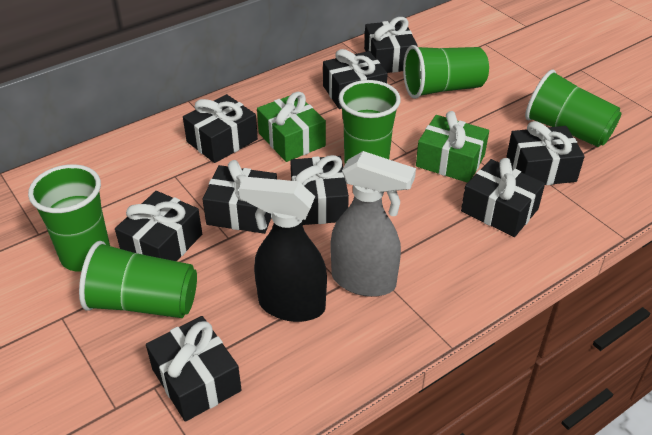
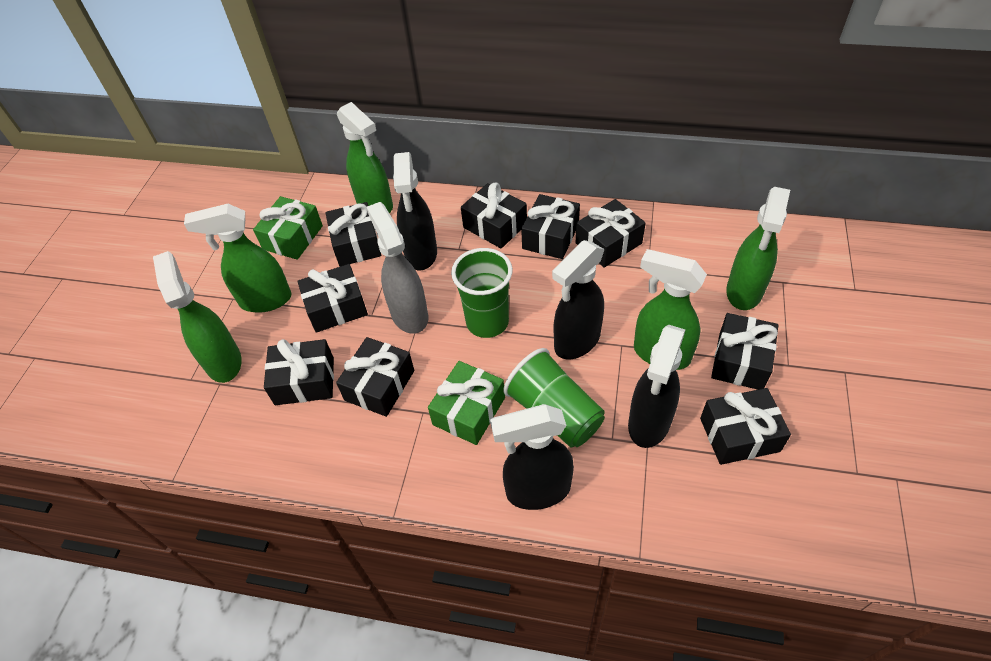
black spray bottle: [239,177,327,322] = 1 -> [393,152,437,270] [490,404,574,510] [552,240,605,360] [628,325,685,448] = 4
green cup: [28,164,110,272] [79,241,197,318] [339,80,401,164] [403,45,489,99] [525,70,622,147] = 5 -> [451,248,513,338] [504,348,605,448] = 2
green spray bottle: none = 0 -> [153,251,242,383] [184,204,291,313] [337,102,393,213] [634,249,707,370] [726,187,790,310] = 5

